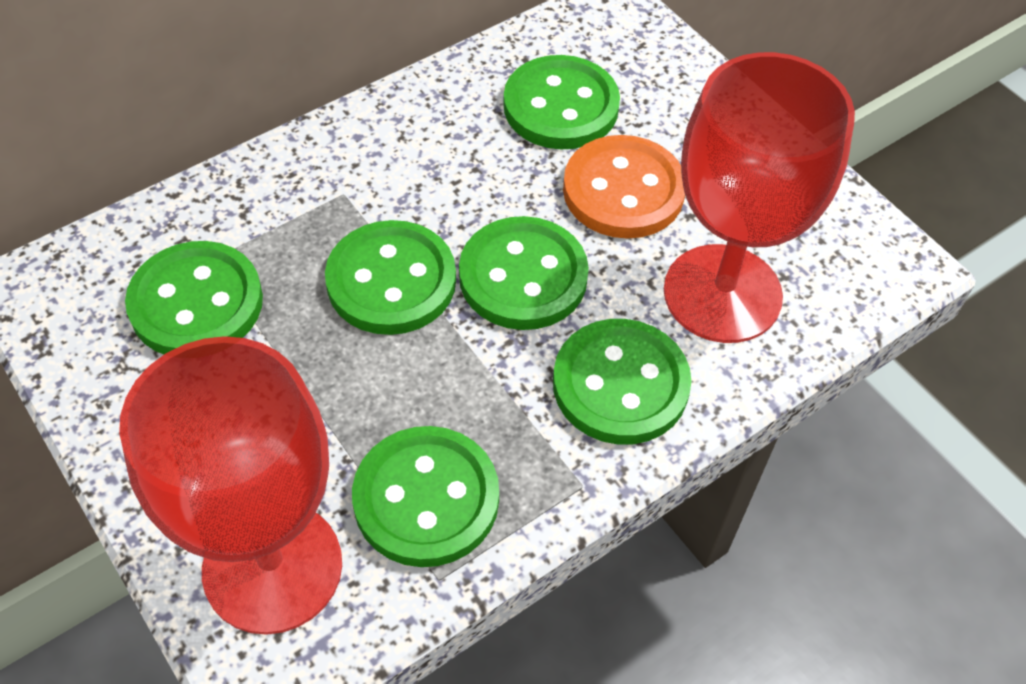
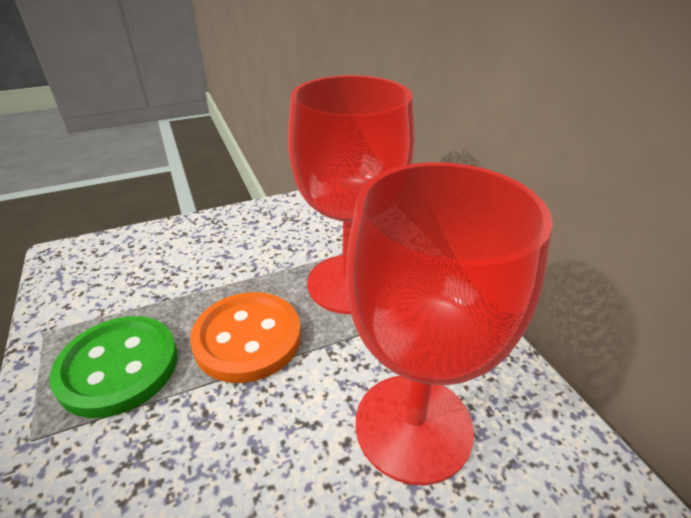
green button: [125,241,263,354] [325,220,456,335] [352,426,499,567] [459,216,589,330] [503,55,620,149] [553,319,692,445] = 6 -> [49,316,177,418] = 1

